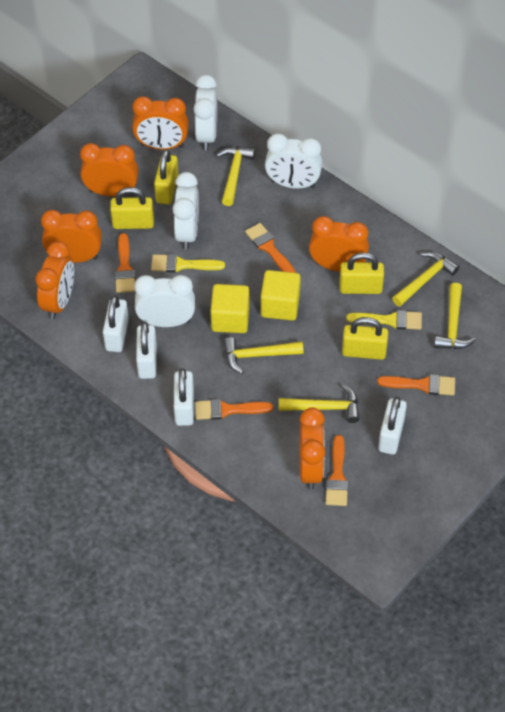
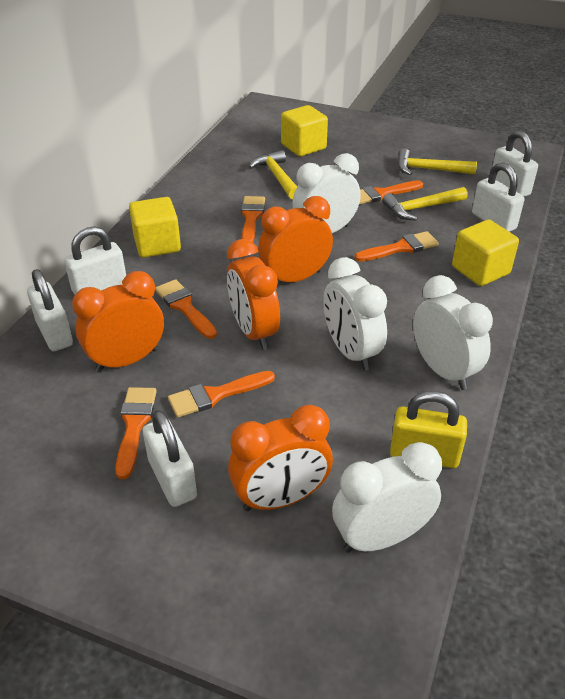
orange brush: [115,233,135,293] [195,399,273,420] [245,223,296,273] [326,435,348,506] [377,374,455,395] = 5 -> [115,387,157,479] [155,279,217,339] [168,371,275,418] [241,196,265,242] [355,231,439,262] [359,180,423,205] = 6
orange clock: [36,241,74,319] [41,210,102,263] [80,143,138,197] [132,96,189,150] [300,408,325,490] [309,216,369,272] = 6 -> [72,271,164,372] [227,239,280,350] [228,405,333,511] [258,196,333,282] = 4
white padlock: [103,295,129,352] [136,322,157,379] [174,368,194,426] [378,397,407,455] = 4 -> [27,269,73,351] [64,227,126,295] [143,410,197,507] [472,163,524,232] [493,131,538,197] = 5
yellow brush: [151,254,225,273] [346,310,422,330] = 2 -> none = 0
yellow cube: [210,284,250,333] [261,270,301,321] = 2 -> [129,197,181,258] [281,105,328,156] [452,220,519,286] = 3
yellow hammer: [216,147,255,206] [223,337,304,374] [279,384,359,423] [392,252,459,306] [434,283,476,349] = 5 -> [249,150,297,200] [382,187,468,221] [397,148,477,175] = 3
yellow padlock: [110,187,154,229] [154,149,178,205] [340,252,384,294] [342,317,388,360] = 4 -> [390,391,467,468] = 1

